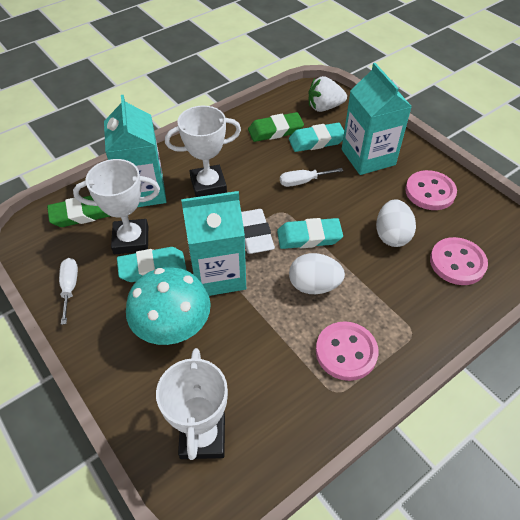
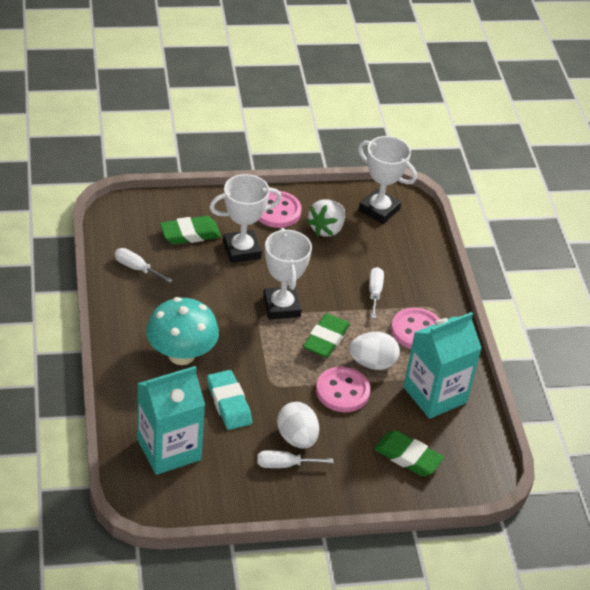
green eraser: [47,195,110,227] [248,112,304,142] = 2 -> [160,216,221,244] [303,313,350,358] [374,430,444,476] = 3
turquoise carton: [104,95,167,207] [181,191,246,296] [342,63,412,175] = 3 -> [137,366,205,475] [403,312,482,419] = 2
turquoise eraser: [117,247,187,282] [277,218,343,249] [289,123,344,152] = 3 -> [207,370,252,430] = 1
white eraser: [241,209,275,254] = 1 -> none = 0
white screwdriver: [59,258,78,325] [280,168,343,187] = 2 -> [115,248,173,283] [257,450,334,468] [369,267,384,319] = 3

